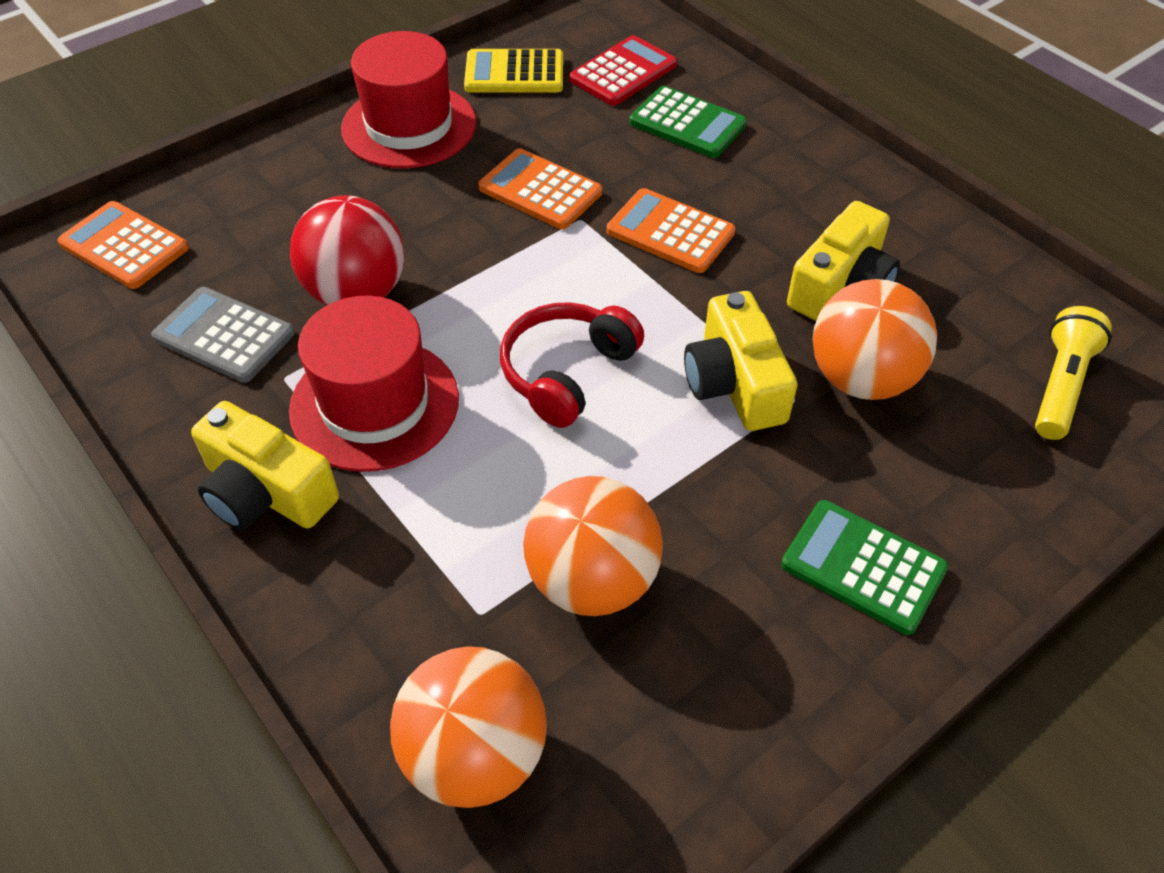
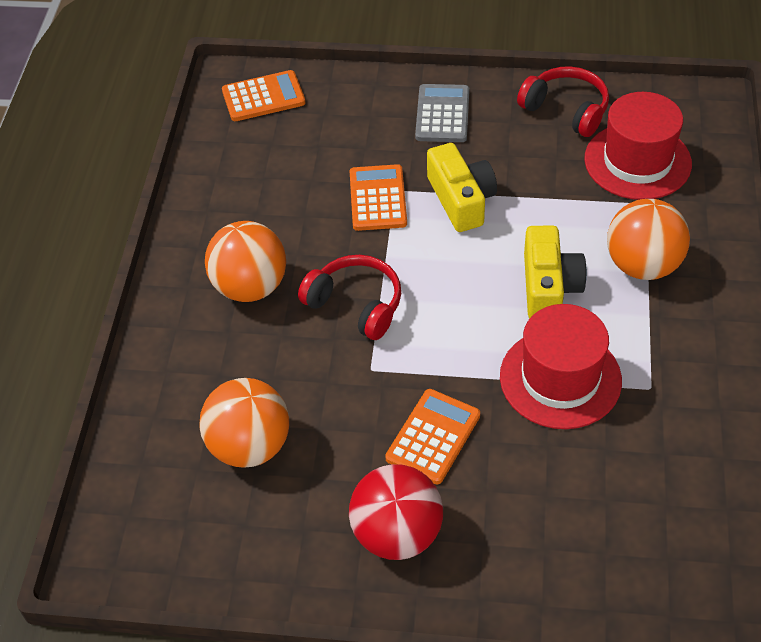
green calculator: [629,86,747,158] [781,500,949,635] = 2 -> none = 0
red calculator: [569,35,677,106] = 1 -> none = 0
red headphones: [500,302,644,428] = 1 -> [298,255,401,340] [517,66,609,137] = 2
yellow calculator: [464,49,563,93] = 1 -> none = 0
yellow camera: [191,401,339,531] [684,291,797,431] [787,201,900,321] = 3 -> [427,143,497,232] [524,226,587,319] = 2
yellow flashlight: [1035,306,1112,440] = 1 -> none = 0

